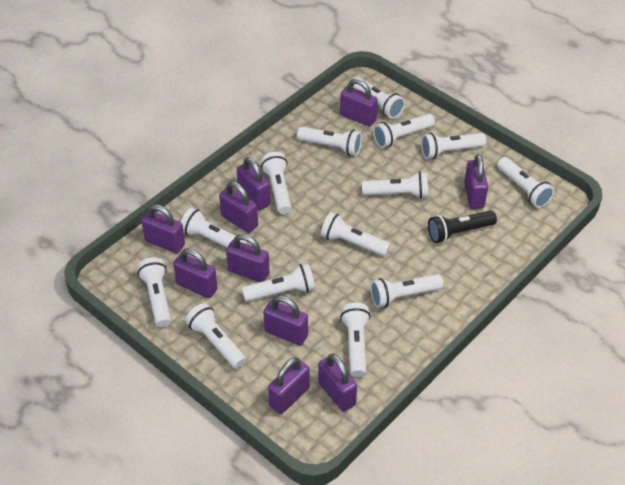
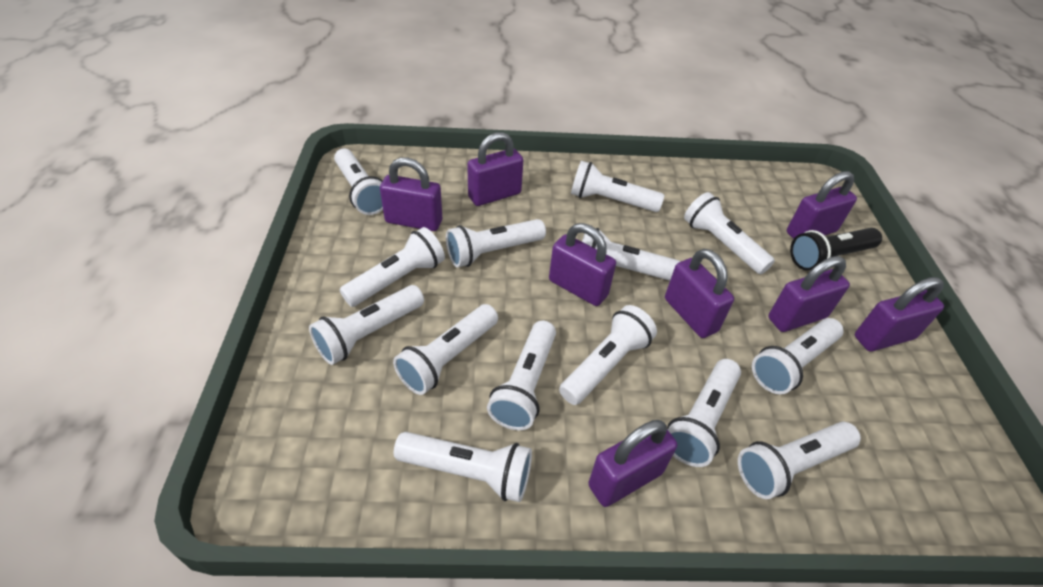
purple padlock: [141,204,185,253] [173,248,218,298] [219,182,258,233] [226,234,270,282] [237,157,271,210] [263,296,308,346] [268,357,310,414] [318,354,357,412] [340,79,378,127] [464,154,488,209] = 10 -> [380,158,442,231] [467,132,523,206] [549,223,616,306] [588,420,677,507] [665,249,734,338] [768,256,850,332] [787,171,857,239] [855,277,944,351] = 8

